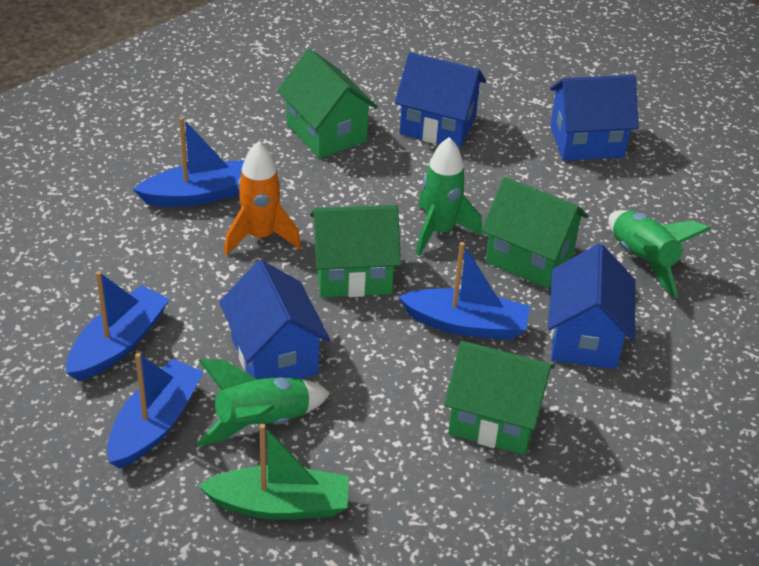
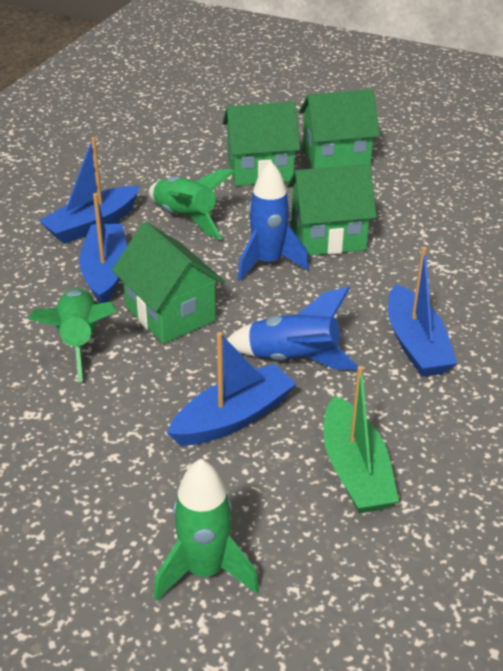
blue house: [219,260,330,380] [395,52,486,149] [548,244,636,369] [550,75,639,161] = 4 -> none = 0
blue rocket: none = 0 -> [227,287,358,370] [238,161,309,281] = 2
orange rocket: [224,141,301,256] = 1 -> none = 0

